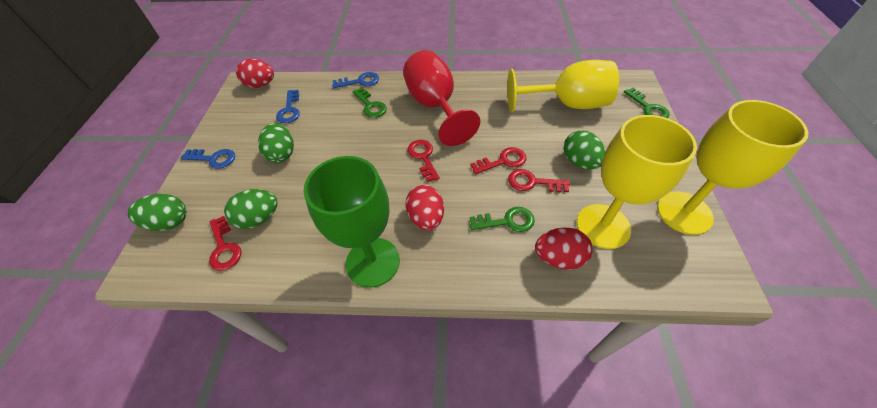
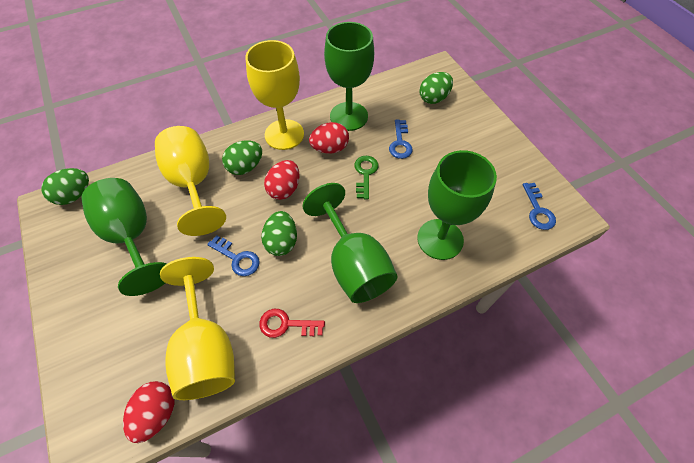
green goblet: [304,156,400,288] = 1 -> [81,178,166,296] [303,183,398,303] [324,22,374,131] [417,150,497,260] = 4
green key: [352,87,387,118] [470,207,535,232] [624,88,670,118] = 3 -> [354,156,378,199] = 1
red goblet: [403,50,480,146] = 1 -> none = 0
red key: [209,216,241,271] [408,140,440,182] [471,147,526,174] [508,169,570,193] = 4 -> [259,309,325,338] = 1

